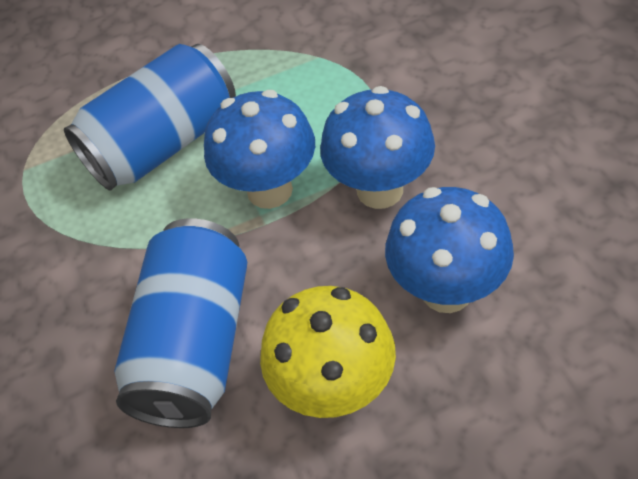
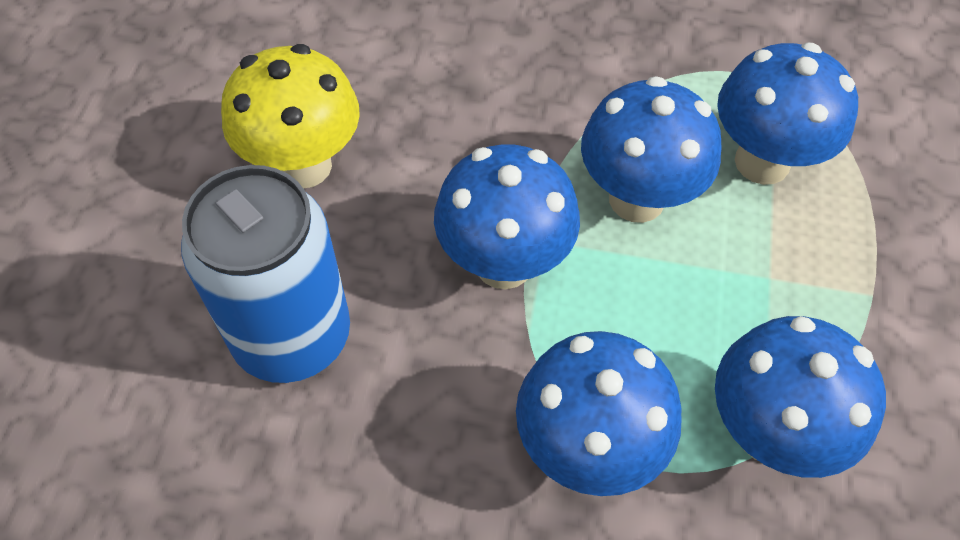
blue can: [64,44,236,191] [114,218,247,428] = 2 -> [181,165,350,383] = 1
blue mushroom: [204,90,315,209] [320,86,435,209] [385,187,514,313] = 3 -> [434,144,580,290] [516,331,682,496] [581,76,722,223] [715,316,886,478] [717,42,858,185] = 5

